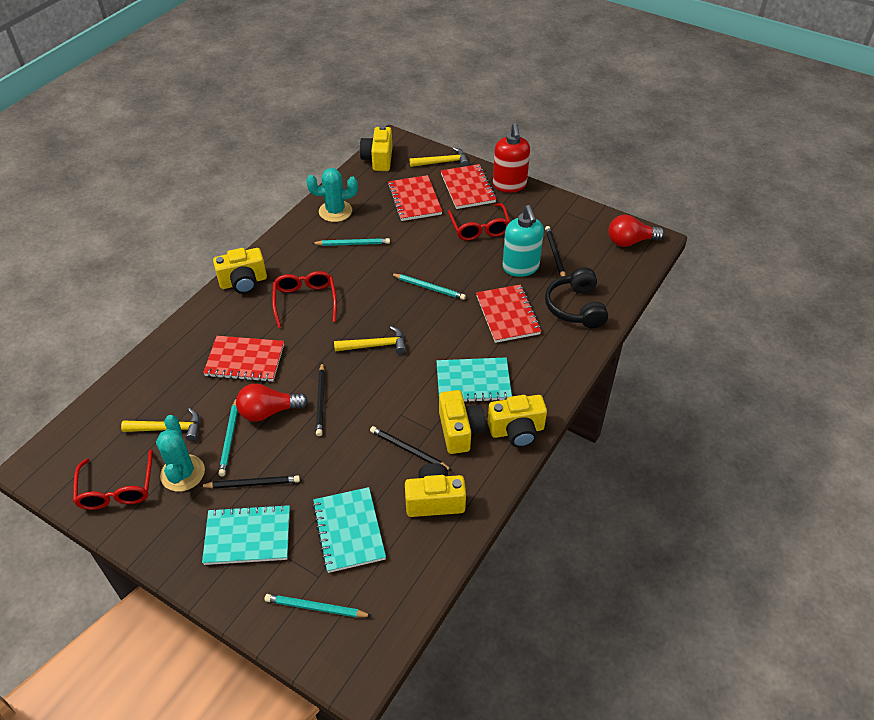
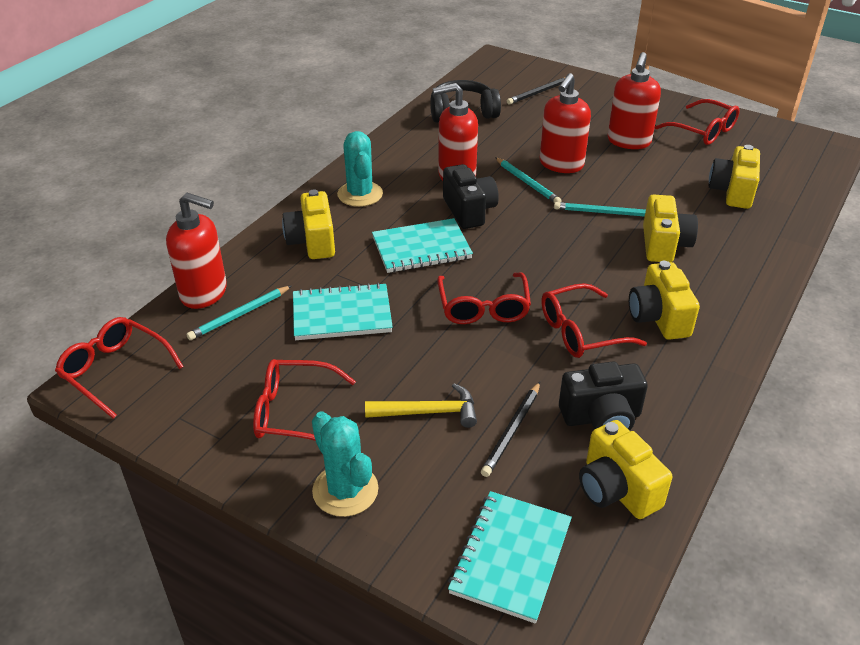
black camera: none = 0 -> [443,164,499,229] [559,361,648,431] = 2
black pencil: [200,475,300,489] [316,362,325,436] [370,426,452,471] [545,226,565,277] = 4 -> [481,382,540,477] [507,78,565,105] = 2
red glasses: [73,450,153,510] [272,271,337,328] [448,203,510,241] = 3 -> [55,317,184,419] [253,359,356,441] [437,272,531,324] [541,283,647,358] [655,99,740,145] = 5
red light bulb: [236,383,308,422] [608,215,664,247] = 2 -> none = 0
red notebook: [203,336,284,382] [388,175,442,221] [441,164,496,209] [476,284,541,343] = 4 -> none = 0
red soap dispenser: [493,123,530,193] = 1 -> [166,193,227,309] [433,83,478,181] [540,73,591,173] [608,52,661,149] = 4
turquoise pencil: [218,399,238,476] [264,594,372,618] [312,238,390,246] [391,274,466,300] = 4 -> [186,286,291,340] [495,157,561,203] [554,202,646,217] = 3
turquoise soap dispenser: [502,205,544,277] = 1 -> none = 0
yellow hammer: [121,408,200,442] [334,326,406,354] [410,148,469,167] = 3 -> [365,383,477,428] = 1

